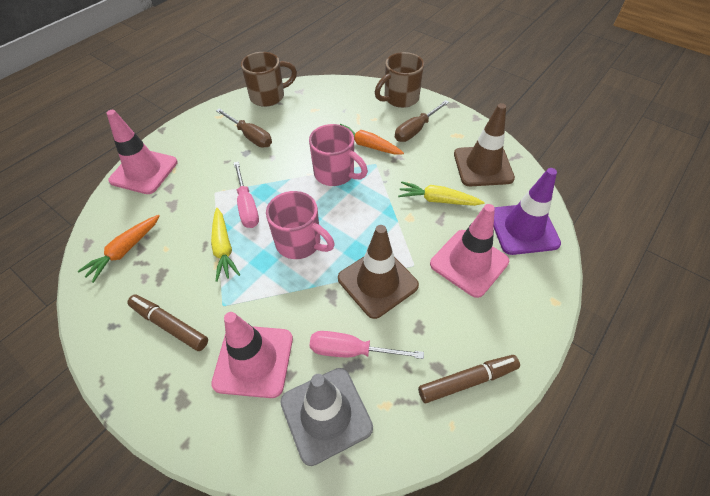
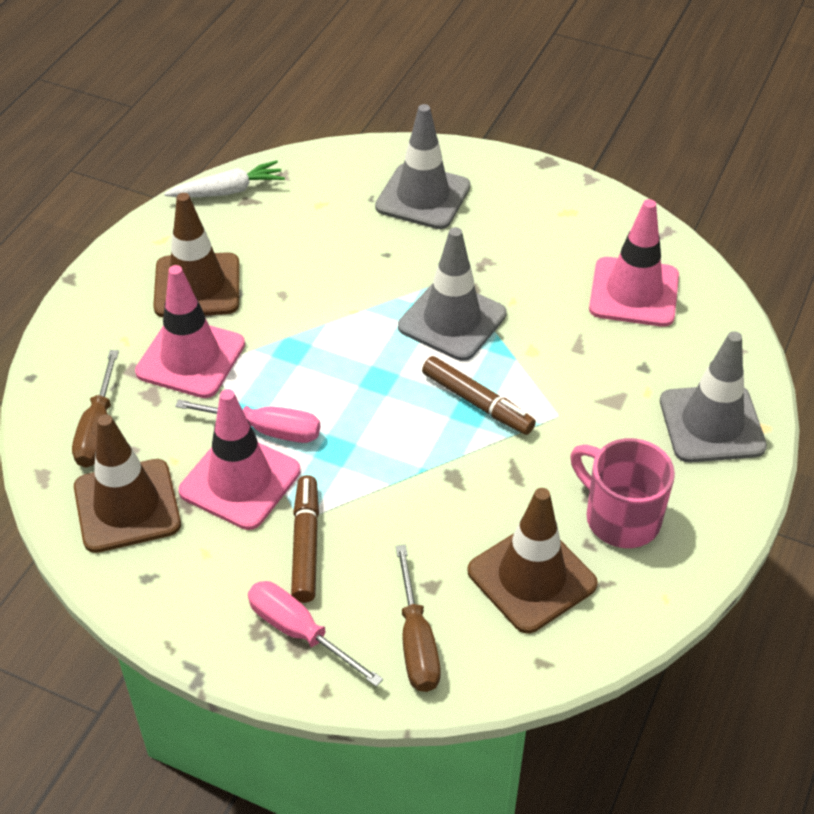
brown mug: [241,52,297,107] [375,52,424,108] = 2 -> none = 0
brown traffic cone: [338,225,419,319] [454,103,515,186] = 2 -> [74,414,181,553] [153,193,239,317] [467,488,598,634] = 3
grey traffic cone: [280,368,373,466] = 1 -> [375,104,471,229] [398,227,507,361] [660,331,767,463] = 3
orange carrot: [78,215,159,283] [340,124,404,155] = 2 -> none = 0
pink mug: [266,191,335,259] [309,124,368,186] = 2 -> [570,438,675,548] = 1
purple traffic cone: [494,168,561,255] = 1 -> none = 0
white carrot: none = 0 -> [164,160,285,197] = 1
yellow carrot: [211,208,240,282] [398,181,485,206] = 2 -> none = 0

